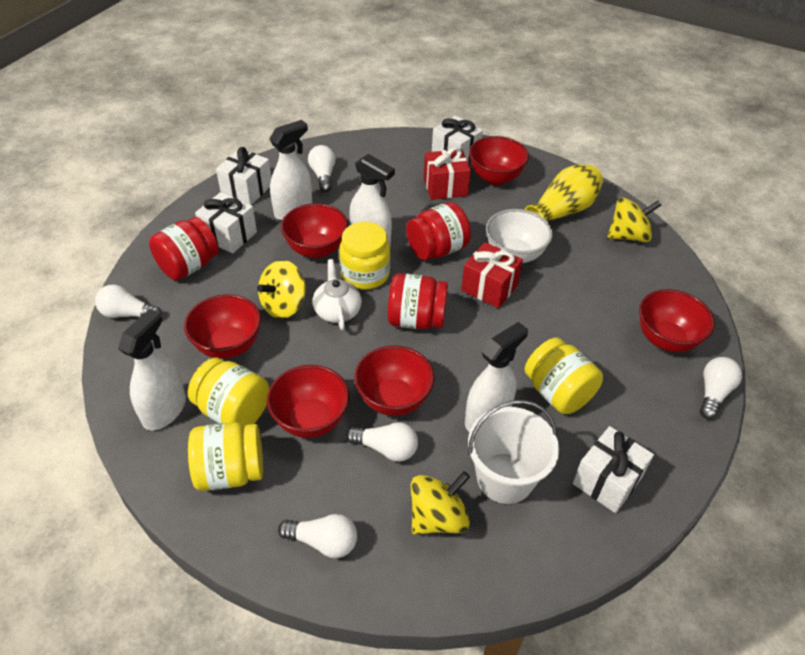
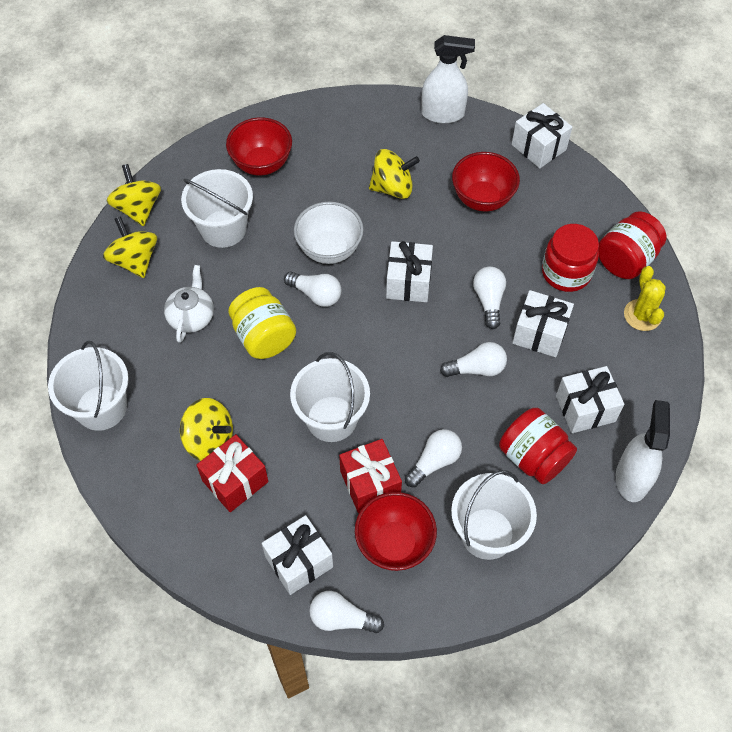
red bowl: [184,294,261,359] [267,365,349,438] [281,203,348,258] [354,345,435,416] [469,136,529,185] [639,289,715,352] = 6 -> [226,117,292,175] [355,492,437,571] [452,152,520,212] = 3
white bucket: [468,400,559,504] = 1 -> [48,341,129,431] [181,169,253,248] [290,352,370,442] [451,470,537,560] = 4
white gift: [195,192,257,254] [216,147,271,205] [432,115,483,164] [573,426,654,513] = 4 -> [262,515,333,595] [386,241,433,302] [512,103,572,168] [512,290,574,357] [556,366,624,433] = 5
white spray bottle: [118,309,186,430] [269,120,312,220] [349,154,395,245] [465,322,528,432] = 4 -> [421,35,475,123] [616,400,670,502] = 2
yellow cactus: none = 0 -> [624,266,666,331] = 1
yellow jar: [188,358,269,427] [188,422,263,491] [339,222,390,290] [524,337,603,414] = 4 -> [228,287,296,359] = 1
yellow spinning top: [257,260,306,319] [411,471,470,535] [607,197,661,242] = 3 -> [103,216,157,278] [106,164,161,226] [180,398,233,461] [369,149,420,199] = 4
yellow vase: [525,164,603,222] = 1 -> none = 0

